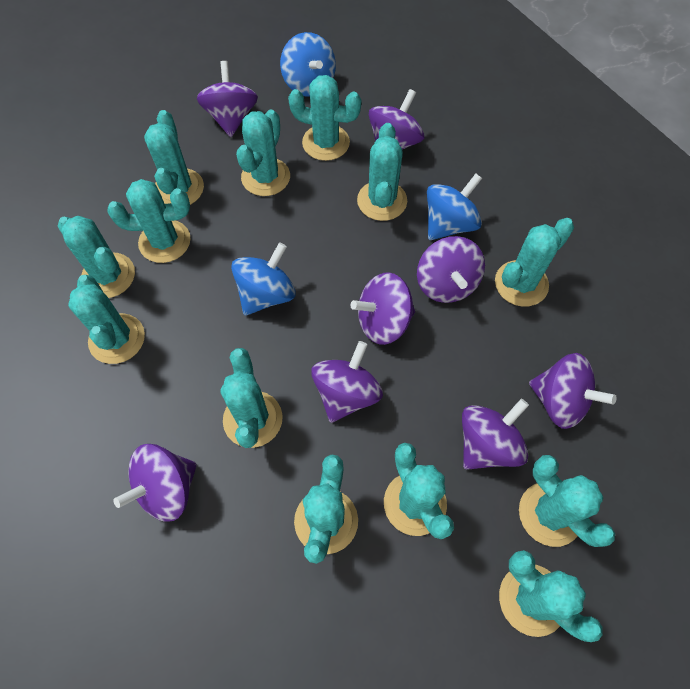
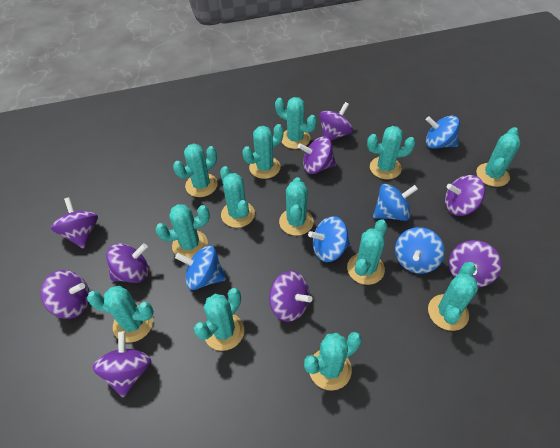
blue spinning top: [231,242,295,315] [280,32,336,96] [427,174,482,240] = 3 -> [175,245,226,290] [308,216,350,262] [373,184,418,221] [395,227,445,274] [426,115,460,149] = 5
purple spinning top: [113,444,197,522] [197,61,258,137] [311,341,383,423] [350,272,415,345] [369,89,424,150] [417,236,485,303] [462,399,529,470] [529,353,617,429] = 8 -> [41,270,90,319] [51,197,98,249] [92,331,151,397] [106,243,149,283] [269,271,312,322] [298,137,336,174] [319,102,353,141] [445,175,485,216] [449,240,502,288] = 9

